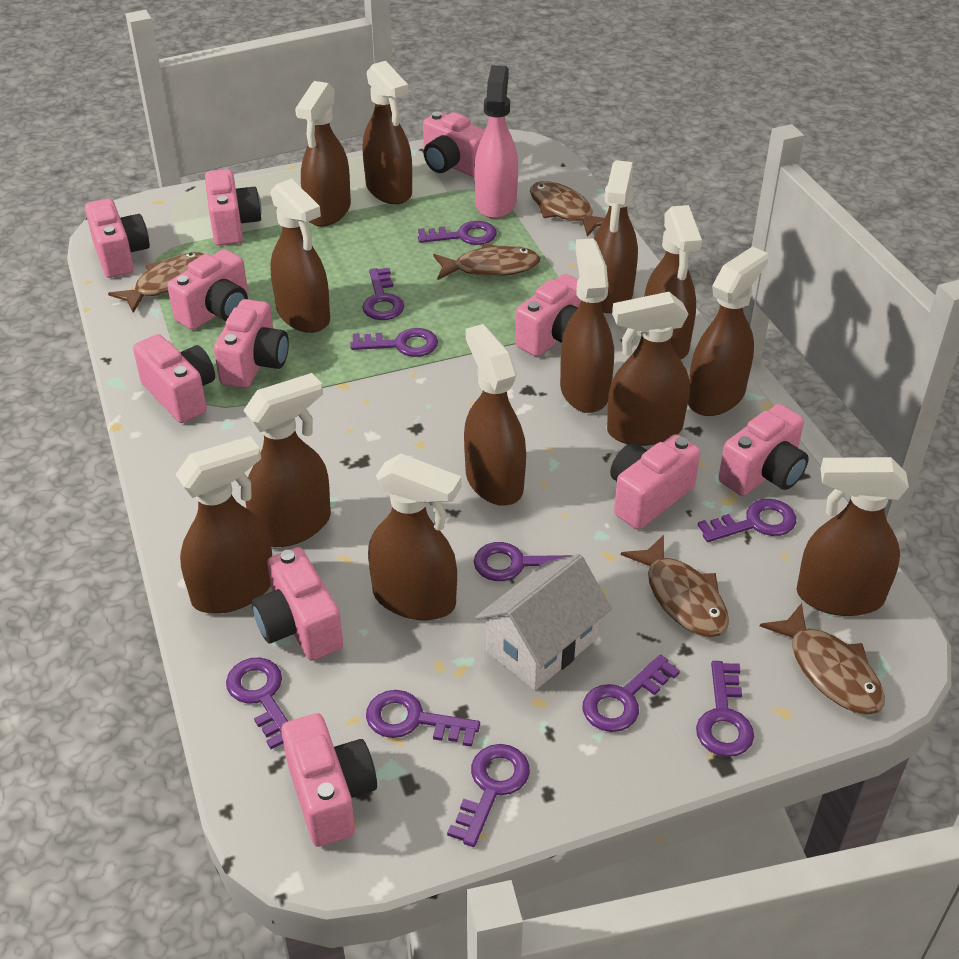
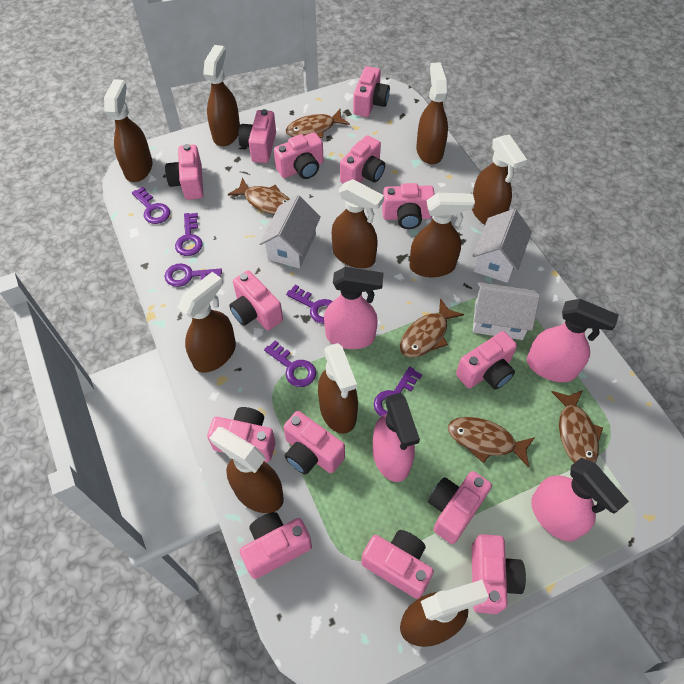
brown spray bottle: [175,436,272,614] [243,373,331,547] [270,178,330,333] [295,81,351,227] [362,61,412,204] [368,454,461,620] [464,324,526,506] [560,238,614,413] [594,160,638,313] [607,292,690,446] [644,205,702,360] [688,246,768,416] [796,457,909,616] = 13 -> [104,79,152,182] [177,272,236,373] [203,45,240,146] [209,427,284,513] [318,343,358,434] [332,179,384,268] [400,580,489,647] [409,193,475,277] [416,62,448,165] [472,134,527,225] = 10
pink camera: [85,199,150,278] [133,334,215,423] [167,249,248,330] [205,169,262,246] [214,299,289,388] [252,547,343,660] [281,713,377,847] [423,111,485,177] [515,274,581,357] [610,434,700,529] [718,404,809,496] = 11 -> [165,144,204,200] [207,407,276,462] [229,270,283,330] [238,109,276,163] [240,512,312,579] [274,132,323,179] [283,411,345,475] [340,135,385,184] [353,66,390,117] [361,530,434,599] [382,183,435,229] [428,471,492,544] [456,331,517,390] [472,534,526,614] = 14
pink spray bottle: [474,65,518,219] = 1 -> [324,267,384,349] [373,393,420,482] [527,299,619,382] [531,458,629,542] = 4
purple key: [226,658,288,749] [350,328,438,357] [362,268,404,320] [366,690,480,747] [418,221,497,245] [447,744,530,847] [474,542,572,581] [583,655,680,732] [696,661,754,757] [698,499,796,542] = 10 -> [132,187,170,224] [165,263,222,287] [175,213,203,256] [264,340,316,387] [286,285,333,324] [374,367,422,416] = 6
white house: [475,554,612,690] = 1 -> [259,195,321,268] [473,209,532,283] [473,282,540,340] = 3

